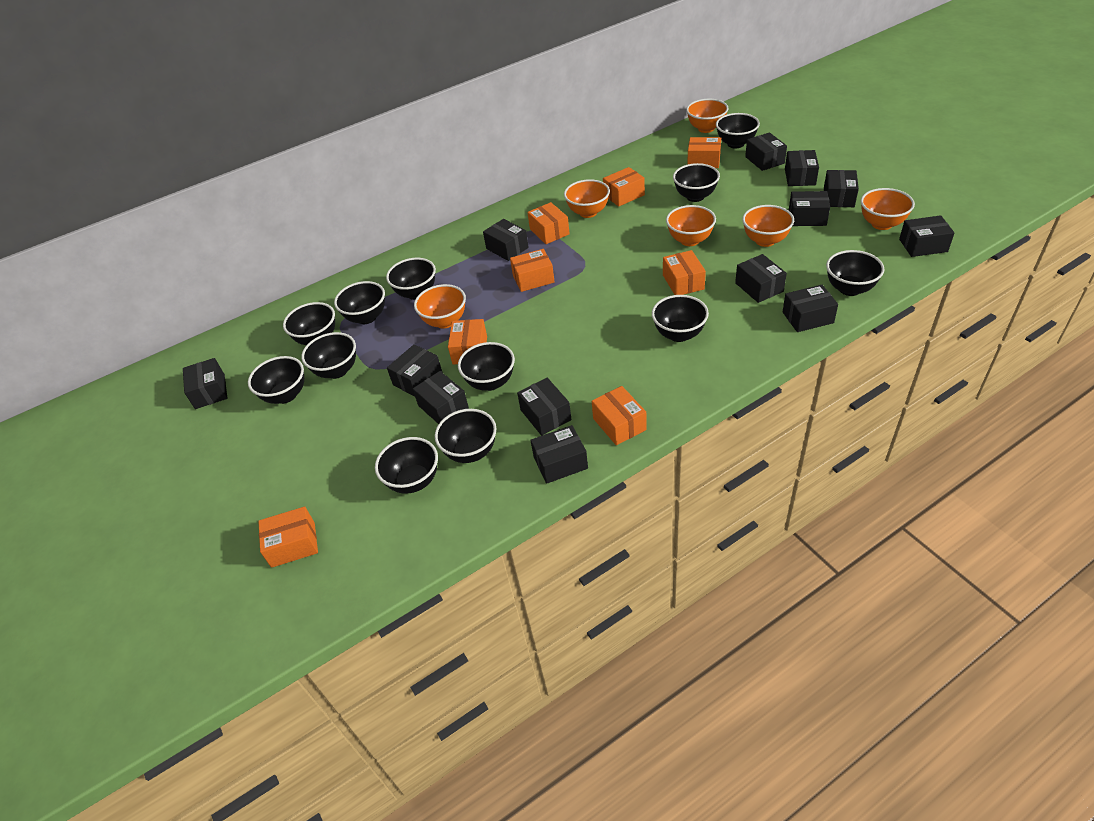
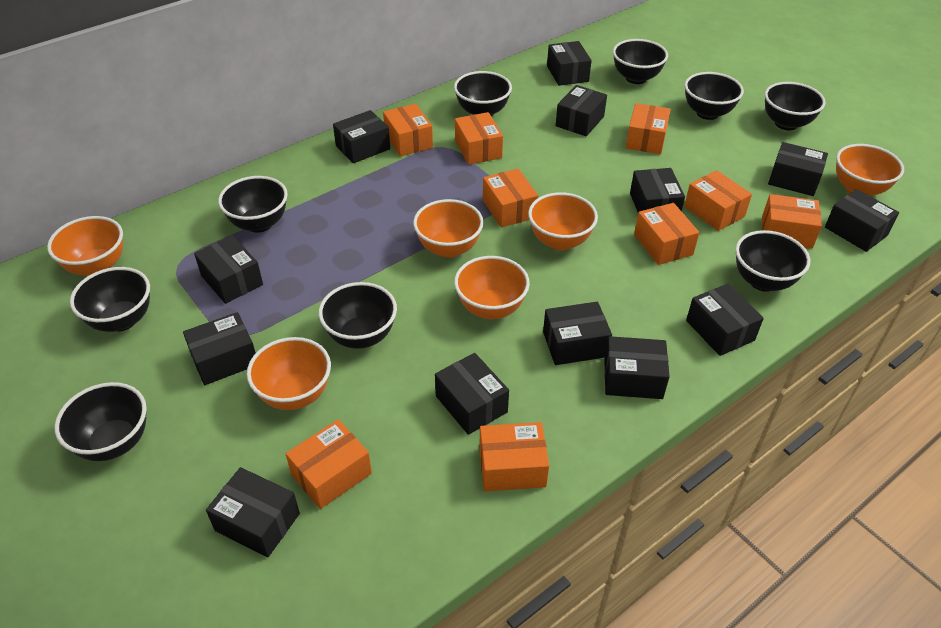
black bowl: [248,356,304,404] [283,302,335,345] [302,332,356,379] [334,281,385,324] [375,437,438,494] [386,258,436,300] [435,409,497,463] [458,342,515,391] [652,295,709,342] [673,163,720,202] [716,113,760,149] [826,250,884,296] = 12 -> [55,382,147,461] [70,267,150,332] [218,176,288,233] [319,282,397,349] [454,71,512,117] [613,39,668,84] [685,72,744,120] [735,230,810,292] [765,82,826,130] = 9
orange box: [258,507,318,568] [448,319,487,365] [510,249,555,292] [527,202,570,244] [592,386,647,445] [603,167,645,207] [663,250,706,295] [687,137,721,168] = 8 -> [286,420,372,509] [383,104,433,156] [455,112,503,165] [479,422,549,491] [483,169,538,227] [626,103,671,154] [634,203,700,265] [684,170,752,231] [762,194,822,249] = 9

